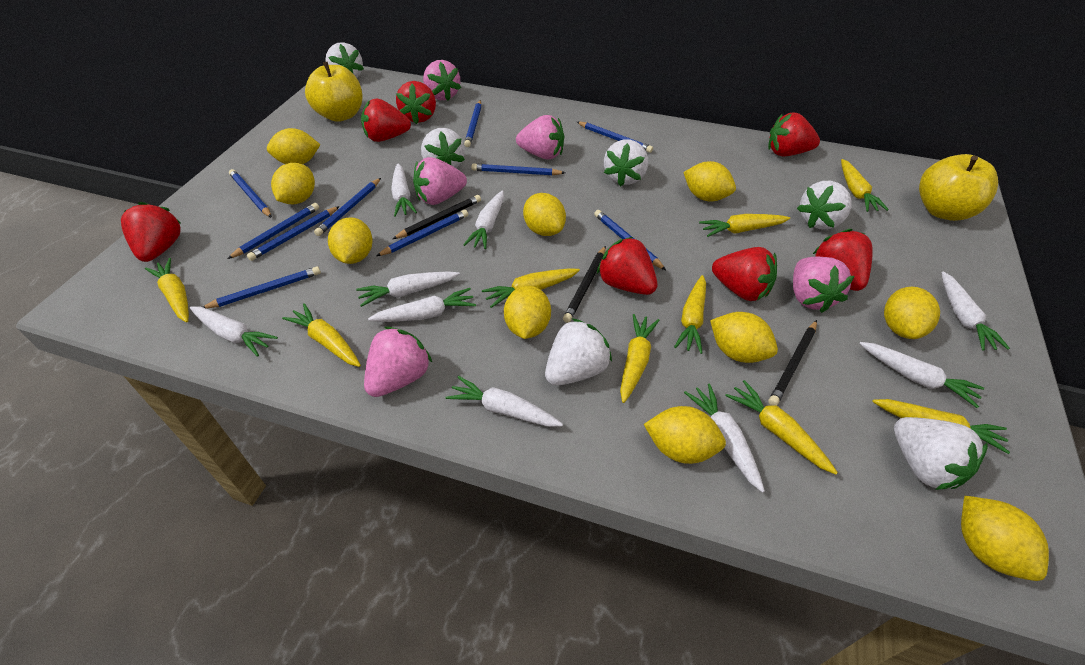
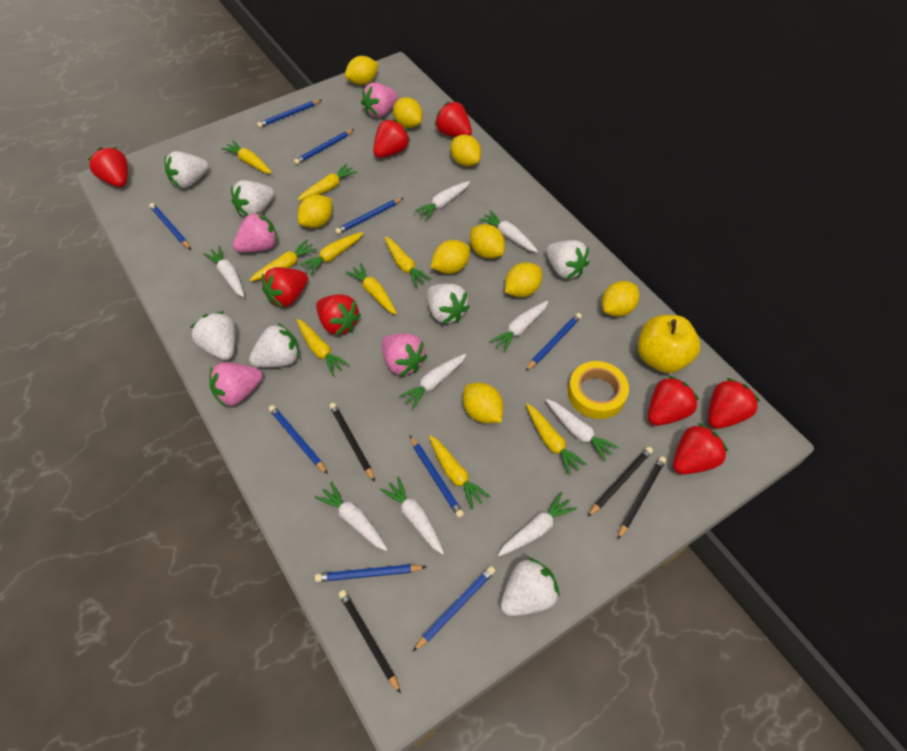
black pencil: [393,195,481,239] [563,246,606,323] [768,320,817,406] = 3 -> [329,403,375,482] [338,590,401,694] [588,446,653,517] [617,456,666,540] = 4
blue pencil: [203,266,321,309] [227,203,319,259] [229,169,272,218] [247,206,340,261] [314,178,381,236] [376,209,468,256] [464,100,481,147] [471,163,565,176] [577,122,653,153] [594,210,666,270] = 10 -> [149,203,191,250] [257,100,321,128] [269,405,328,474] [294,129,354,165] [315,564,426,582] [335,198,403,234] [410,436,464,518] [413,566,495,651] [525,313,582,371] = 9
pink strawberry: [364,327,432,397] [413,157,467,205] [423,60,461,101] [516,115,564,159] [793,257,854,313] = 5 -> [209,362,263,407] [233,212,278,252] [361,83,398,118] [382,333,427,377] = 4
red strawberry: [121,202,182,262] [361,98,411,142] [396,81,436,124] [597,237,657,295] [712,247,777,301] [768,112,820,156] [813,229,873,291] = 7 -> [88,147,128,187] [262,267,308,307] [316,294,361,336] [373,119,410,158] [435,101,472,137] [648,376,699,426] [673,423,728,474] [708,378,760,429] = 8
white strawberry: [325,42,364,78] [421,128,465,168] [545,318,612,386] [604,140,648,187] [797,181,852,230] [894,417,988,490] = 6 -> [164,151,208,188] [190,312,235,360] [231,180,274,217] [249,323,299,367] [427,284,470,324] [501,557,560,616] [546,240,589,279] = 7
yellow apple: [305,62,362,122] [919,154,998,221] = 2 -> [638,315,700,373] = 1
yellow lemon: [267,128,320,164] [271,163,315,204] [328,217,373,264] [504,285,551,339] [523,193,566,236] [644,406,726,464] [684,161,736,201] [710,312,778,363] [884,287,940,339] [961,496,1049,581] = 10 -> [298,194,332,228] [345,56,379,85] [393,97,423,128] [431,240,470,274] [450,135,481,166] [463,383,503,423] [470,224,505,259] [505,262,542,297] [602,281,640,317] = 9
yellow tape: none = 0 -> [568,361,629,419] = 1

